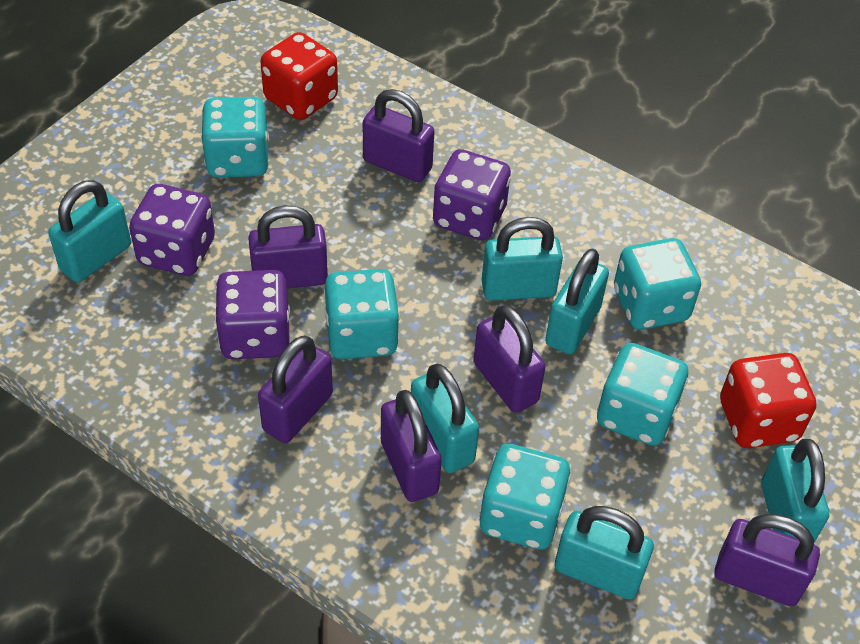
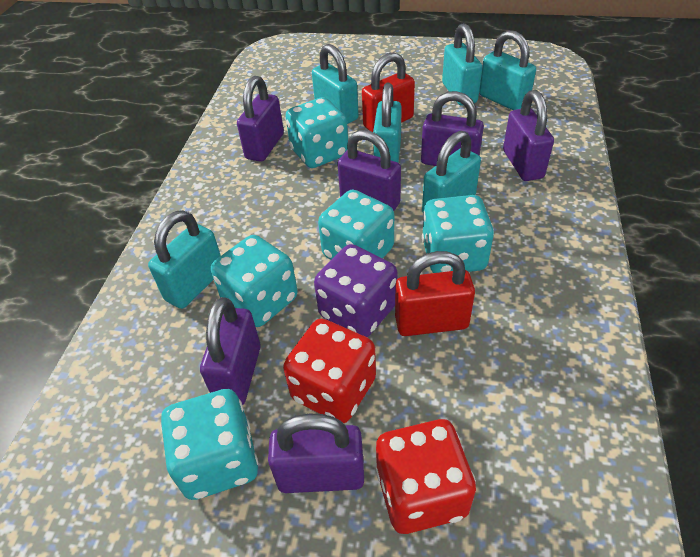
purple dice: [129,184,215,276] [215,270,290,359] [433,149,511,241] = 3 -> [314,244,397,337] = 1
red padlock: none = 0 -> [362,52,415,132] [395,251,475,336] = 2

